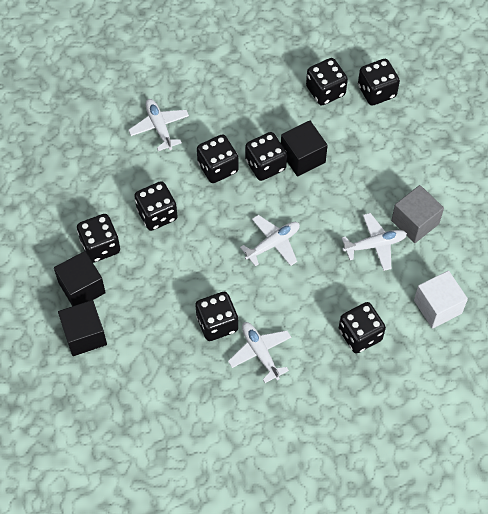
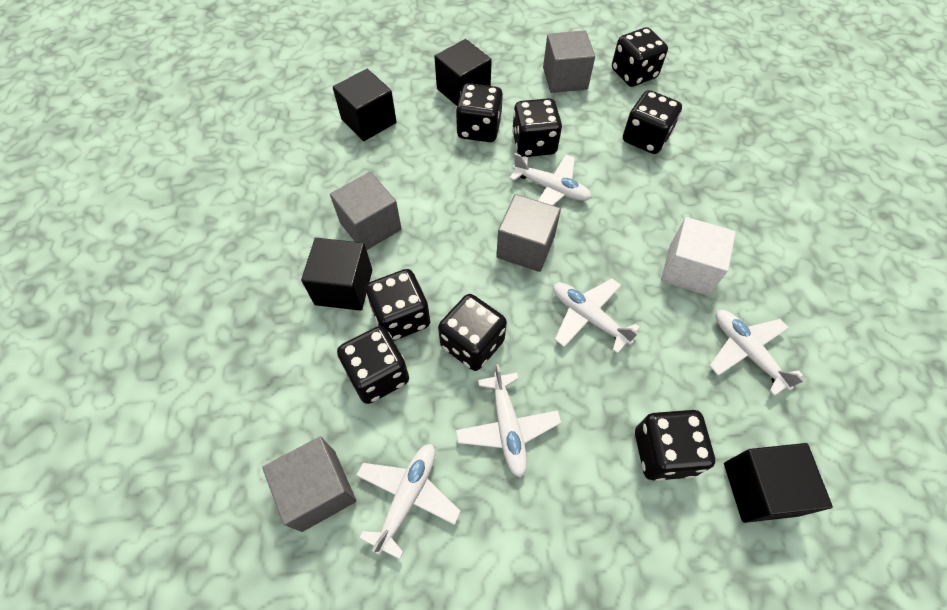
black cube: [54,251,106,306] [58,300,107,356] [281,121,328,176] = 3 -> [301,238,372,311] [333,69,397,141] [434,39,492,106] [724,443,833,523] = 4
grey cube: [391,185,444,243] = 1 -> [262,437,356,532] [330,172,402,250] [496,194,561,272] [543,30,595,93] = 4
white plane: [129,99,189,151] [228,322,291,383] [240,215,300,267] [342,213,407,271] = 4 -> [356,444,461,559] [456,364,561,478] [509,153,592,205] [553,279,640,354] [710,310,804,396] = 5

